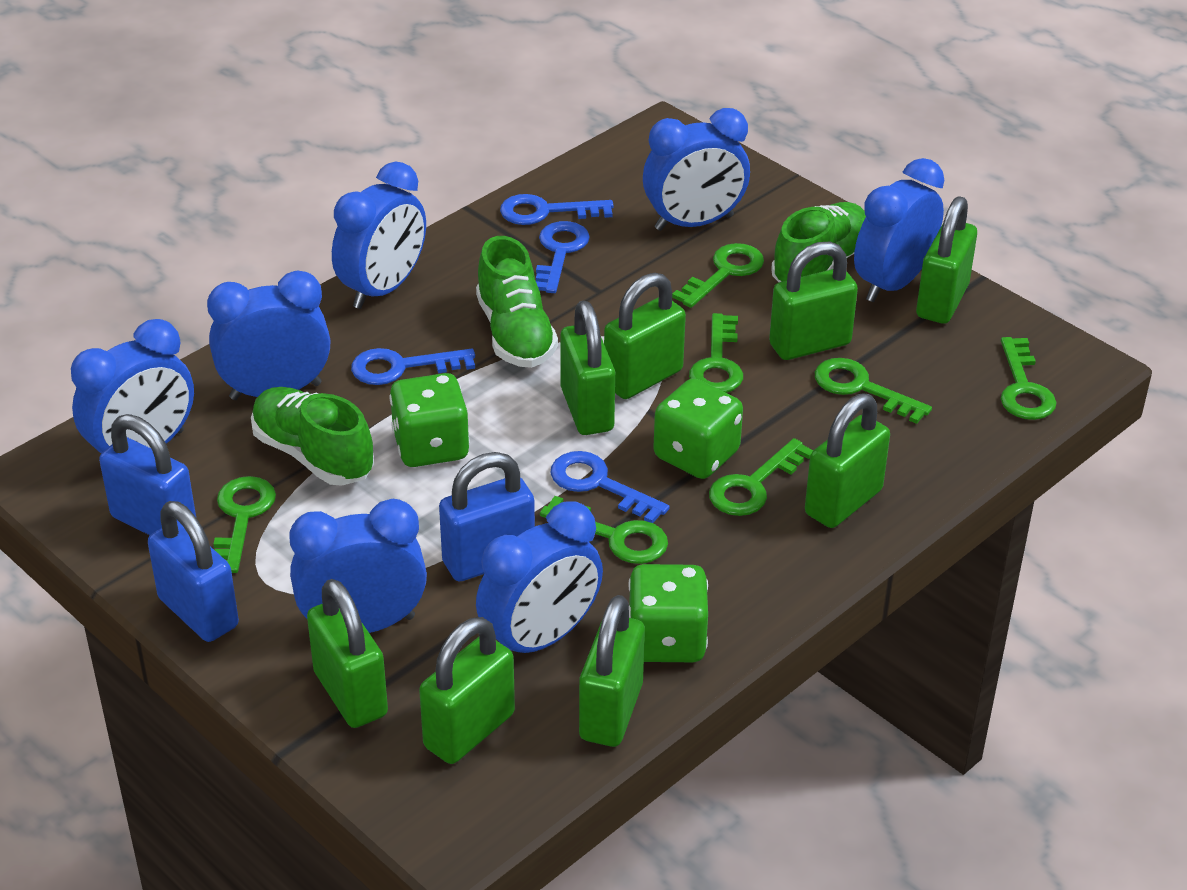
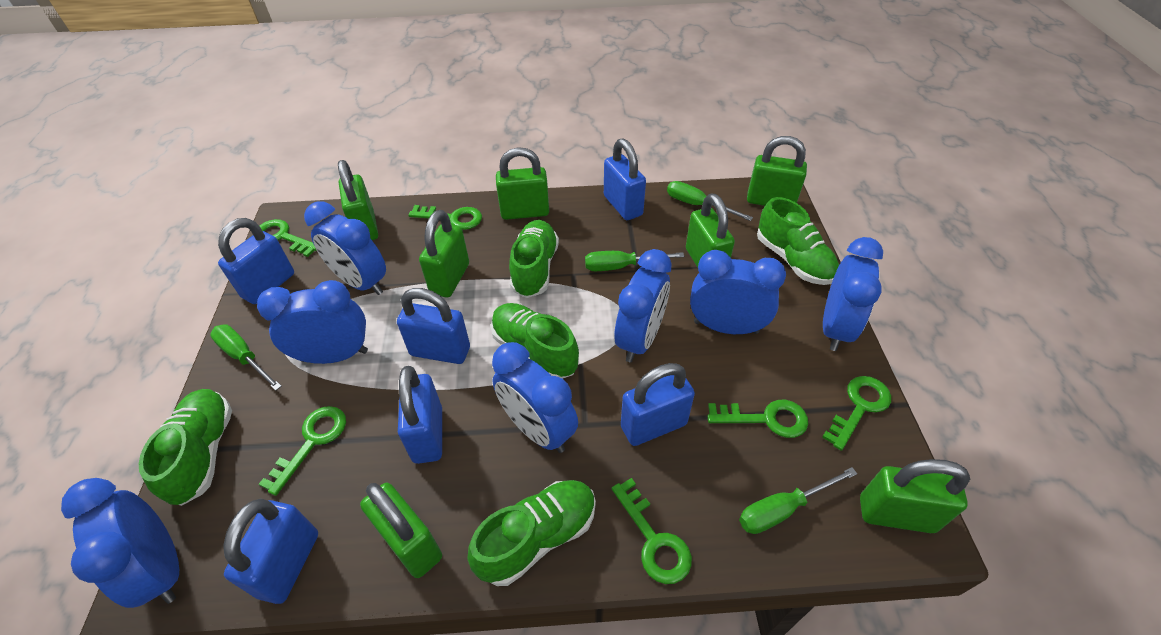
blue key: [351,348,475,385] [500,194,614,225] [536,221,590,293] [550,451,670,523] = 4 -> none = 0
blue padlock: [99,414,196,535] [148,501,239,642] [439,452,535,582] = 3 -> [218,218,294,304] [223,498,318,604] [397,288,470,364] [398,366,442,464] [604,138,646,220] [621,363,695,446] = 6
green dice: [389,373,470,467] [628,564,708,662] [653,378,743,479] = 3 -> none = 0
green key: [213,476,276,573] [540,496,668,564] [672,243,764,308] [689,313,743,393] [709,438,813,516] [815,358,932,424] [1001,337,1057,420] = 7 -> [259,219,317,257] [259,406,346,496] [408,205,482,230] [612,478,692,584] [707,400,808,438] [822,376,891,451] = 6
green padlock: [307,579,388,728] [419,617,515,764] [560,301,615,435] [579,595,645,747] [604,273,686,399] [769,241,858,360] [805,393,890,528] [916,196,977,324] = 8 -> [338,160,378,240] [360,483,442,578] [419,210,469,298] [496,147,549,220] [686,193,735,268] [747,136,807,206] [860,459,970,533] = 7
green screwdriver: none = 0 -> [210,324,282,391] [585,251,684,271] [667,181,753,221] [739,467,857,534] = 4
green shoe: [251,387,374,486] [476,236,558,368] [771,202,866,282] = 3 -> [139,389,232,506] [468,480,596,586] [491,303,579,379] [509,220,559,298] [757,197,839,285] = 5

